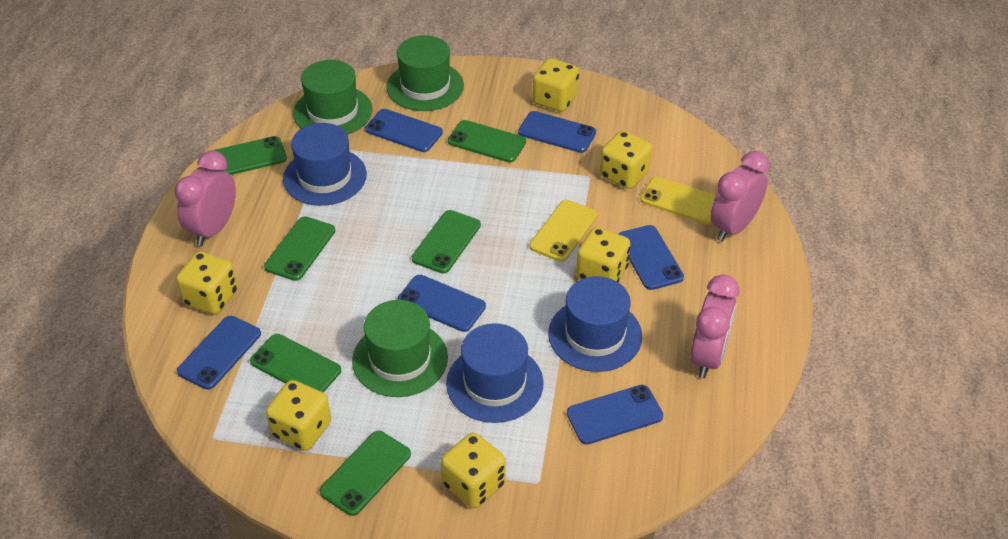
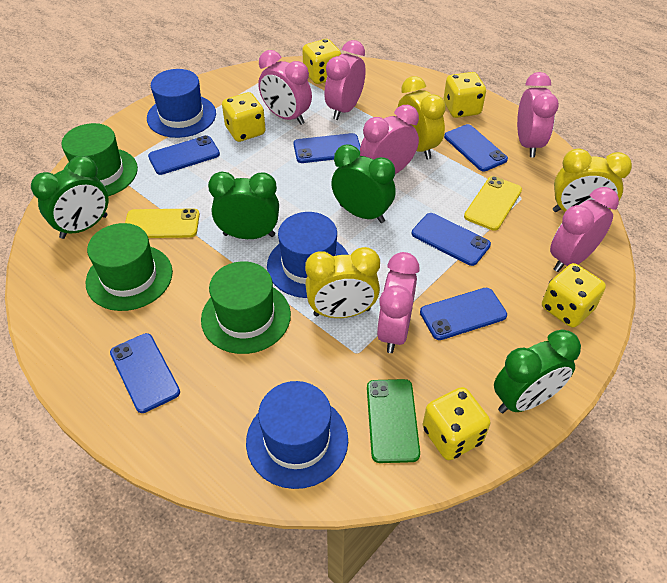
green clock: none = 0 -> [31,156,108,239] [208,172,279,239] [331,145,396,223] [494,329,581,413] = 4
green phone: [213,136,287,175] [250,334,341,393] [264,216,335,281] [319,431,411,516] [412,210,481,274] [448,120,526,162] = 6 -> [367,379,420,463] = 1
pink clock: [174,150,236,246] [691,274,740,378] [710,151,770,242] = 3 -> [258,50,312,125] [324,40,366,120] [360,105,419,174] [377,252,420,353] [517,72,559,157] [550,187,619,272] = 6
yellow clock: none = 0 -> [305,247,380,318] [398,76,446,160] [553,148,632,212] = 3
yellow dice: [176,251,238,314] [266,380,331,451] [441,432,506,508] [532,58,579,112] [576,227,630,282] [600,131,652,189] = 6 -> [222,92,266,142] [302,39,341,84] [423,387,490,460] [444,72,486,118] [542,263,606,328] = 5

